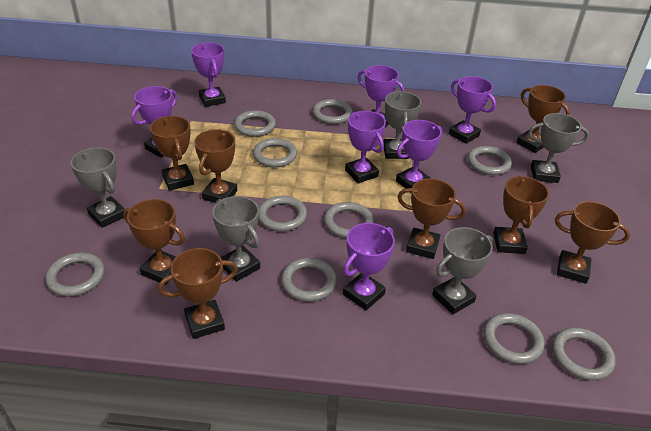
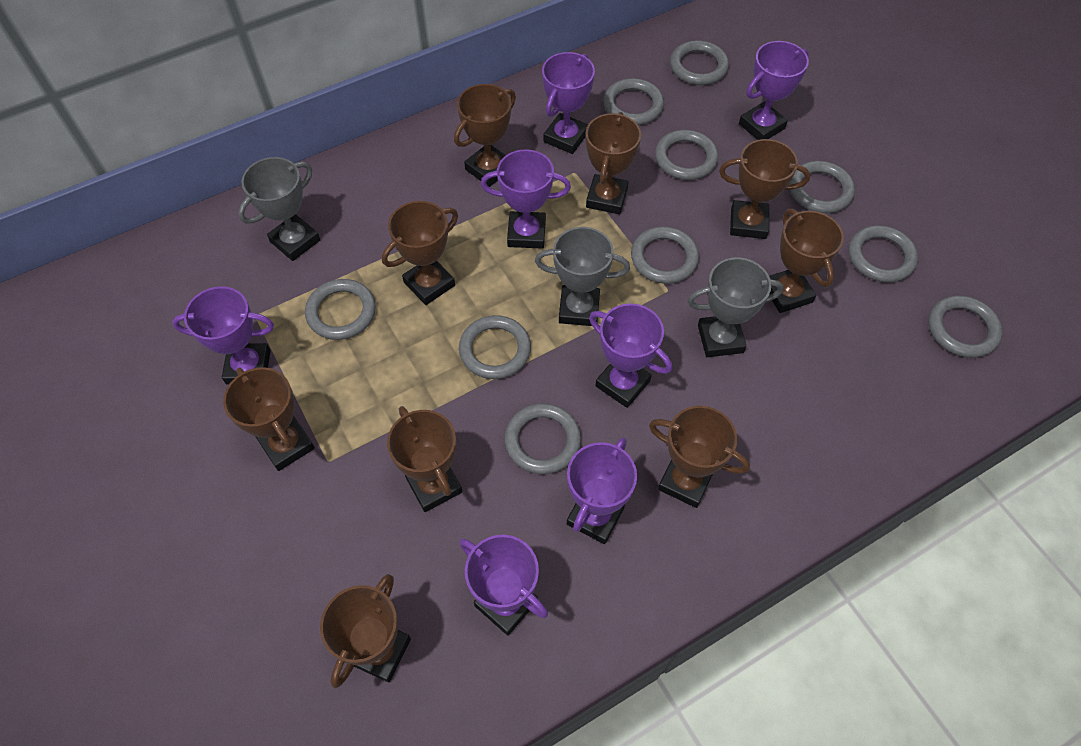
brown trophy: [123,199,185,285] [150,116,194,191] [158,248,238,339] [194,129,237,203] [398,178,466,259] [493,176,549,254] [516,85,570,153] [555,201,630,284] = 8 -> [223,367,315,471] [320,574,411,688] [382,201,458,305] [387,406,462,512] [454,84,516,187] [586,112,641,214] [649,406,750,508] [719,139,810,239] [769,209,844,313] = 9
grey trophy: [71,147,125,228] [212,196,260,282] [383,91,421,159] [432,227,493,314] [528,113,589,183] = 5 -> [238,157,320,261] [535,227,630,326] [688,257,784,357] = 3

